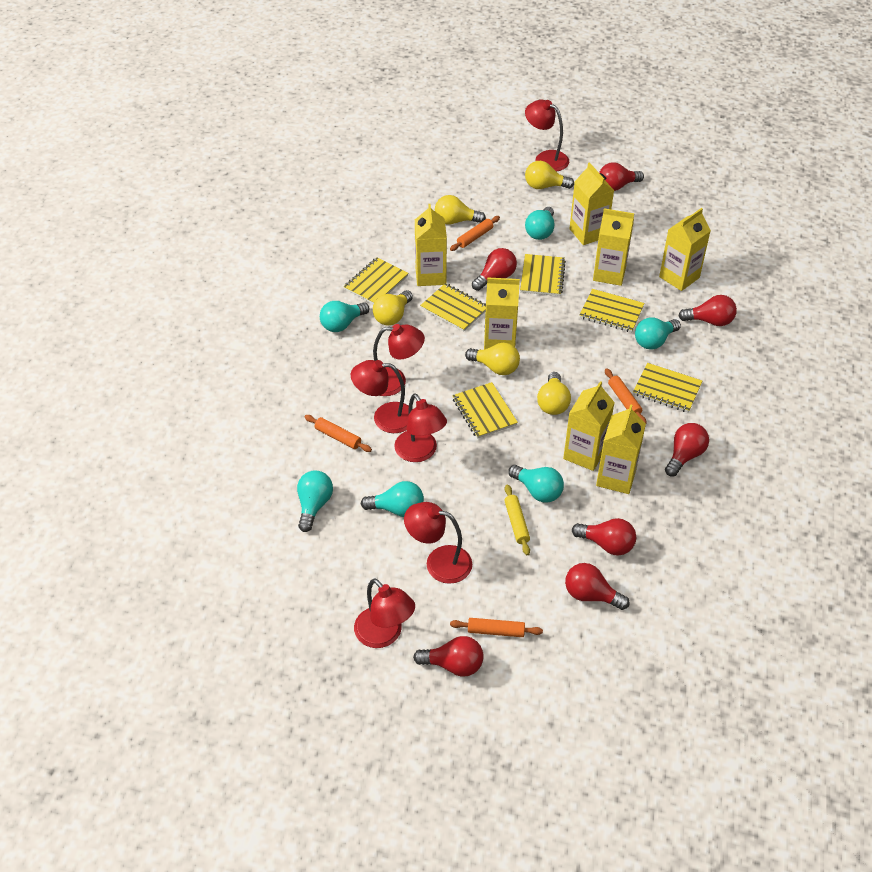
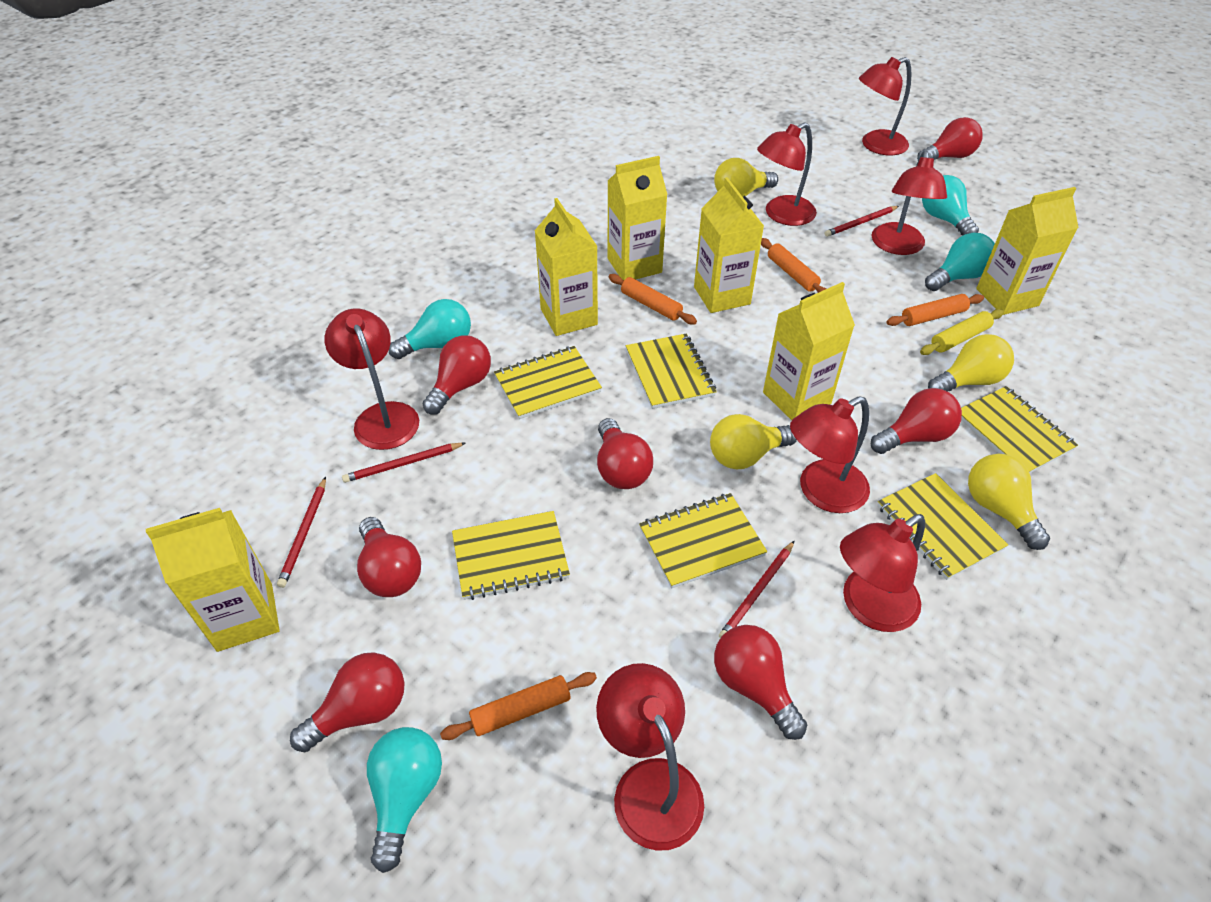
red lamp: [351,360,413,433] [354,578,415,648] [373,324,425,396] [394,393,447,462] [404,502,472,584] [525,100,569,171] = 6 -> [325,309,419,450] [596,663,704,851] [757,122,817,226] [790,396,870,513] [840,514,925,632] [859,57,912,155] [871,151,947,255] = 7
red pencil: none = 0 -> [277,477,326,588] [342,443,465,483] [719,541,794,638] [825,206,899,237] = 4
turquoise light bulb: [297,471,333,532] [320,301,369,332] [361,481,424,517] [508,465,564,503] [525,207,554,240] [635,317,681,350] = 6 -> [367,727,442,873] [389,299,471,359] [922,175,979,235] [925,233,995,291] = 4
yellow carton: [415,204,447,286] [484,277,520,349] [563,381,615,471] [569,162,614,245] [593,208,634,286] [596,404,646,494] [659,208,711,291] = 7 -> [146,508,280,652] [535,198,598,336] [608,156,667,280] [694,177,764,313] [763,282,855,420] [976,187,1078,315] = 6
yellow light bulb: [373,290,413,326] [435,195,486,224] [465,343,520,375] [525,161,574,189] [537,372,571,415] = 5 -> [710,414,797,469] [714,158,778,197] [928,334,1014,392] [968,454,1050,550] = 4

